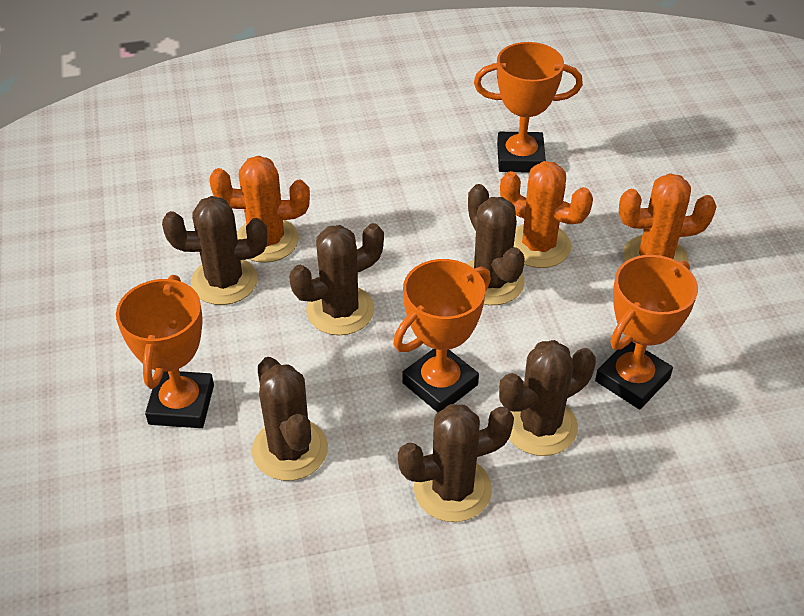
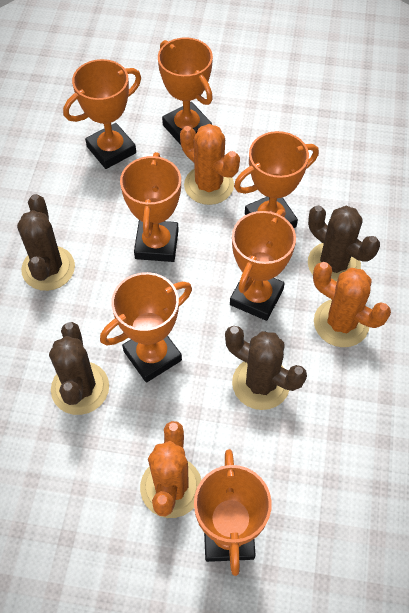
brown cactus: [162,196,267,305] [252,357,328,481] [289,223,384,335] [398,404,514,522] [467,184,525,305] [499,340,596,456] = 6 -> [17,194,75,291] [49,322,109,415] [225,326,307,410] [308,205,380,282] = 4
orange trophy: [116,275,214,428] [393,259,491,412] [474,42,583,172] [595,255,698,409] = 4 -> [63,59,141,169] [100,272,192,383] [120,152,181,262] [158,37,213,145] [194,449,272,576] [230,209,296,321] [234,131,319,228] = 7

